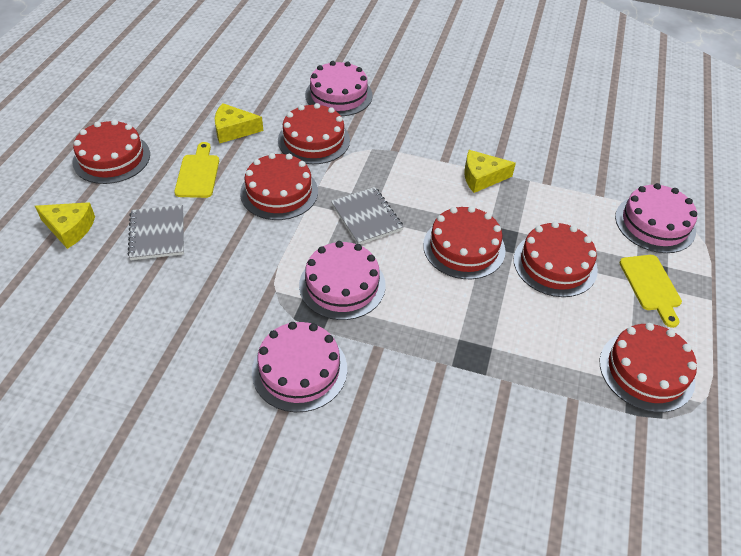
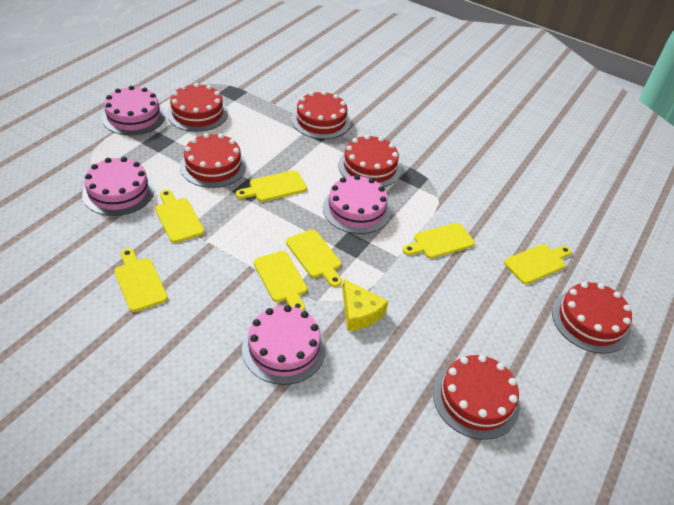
grey notebook: [127,205,184,260] [331,187,403,244] = 2 -> none = 0
yellow cheese: [35,202,95,249] [215,103,263,143] [464,150,516,193] = 3 -> [342,279,388,331] = 1
yellow cutting board: [174,142,219,198] [620,255,682,328] = 2 -> [114,248,168,312] [155,190,204,243] [236,170,307,202] [254,251,307,311] [286,229,342,287] [402,223,475,259] [504,244,572,284] = 7

